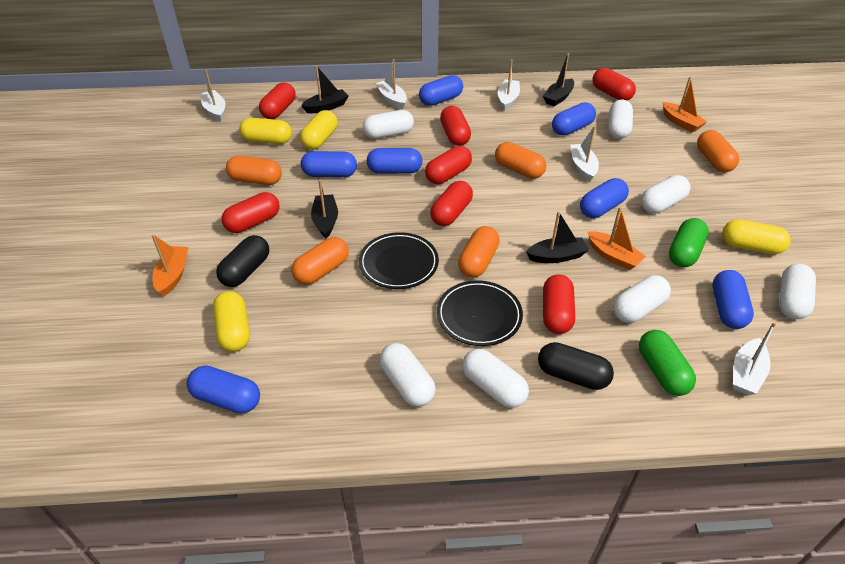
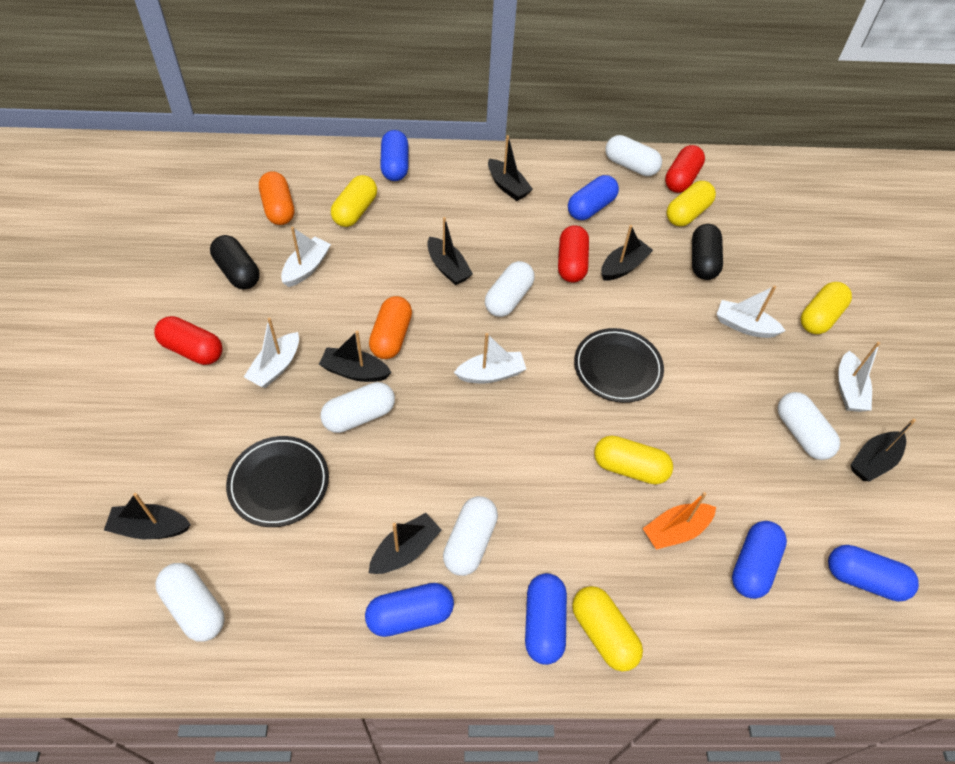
black boat: [301,65,348,114] [311,180,338,239] [526,211,589,263] [543,53,574,107] = 4 -> [104,493,191,539] [319,331,392,382] [369,513,442,574] [427,217,473,285] [488,135,533,201] [601,225,653,281] [851,419,916,481] = 7
blue capsule: [187,365,260,414] [301,151,357,177] [367,148,422,174] [419,75,463,106] [552,102,596,136] [580,178,629,218] [713,270,754,329] = 7 -> [365,583,454,637] [380,130,408,181] [525,573,567,665] [568,175,619,220] [732,521,787,599] [828,545,919,602] = 6
green capsule: [639,330,696,396] [669,218,709,267] = 2 -> none = 0
orange boat: [152,234,188,296] [588,207,646,270] [663,77,707,132] = 3 -> [643,492,716,550] = 1
orange capsule: [226,156,282,185] [291,237,349,285] [458,226,500,278] [495,142,546,179] [697,130,739,172] = 5 -> [259,171,294,225] [369,296,412,359] = 2
red capsule: [222,192,280,233] [259,82,296,119] [425,146,472,184] [430,181,473,226] [440,106,471,146] [543,275,575,334] [592,68,636,101] = 7 -> [154,316,223,365] [558,225,589,282] [665,145,705,193] = 3
white capsule: [363,110,414,139] [379,343,436,407] [462,349,529,408] [608,100,633,139] [613,275,671,323] [641,175,691,214] [779,263,816,319] = 7 -> [156,563,225,642] [320,382,395,433] [443,496,498,576] [485,261,535,317] [605,135,662,176] [777,392,840,460] = 6
yellow capsule: [213,291,250,352] [239,118,292,144] [300,110,338,150] [722,219,791,254] = 4 -> [331,175,377,227] [572,586,643,671] [594,436,673,484] [667,181,716,226] [801,282,852,334] = 5

